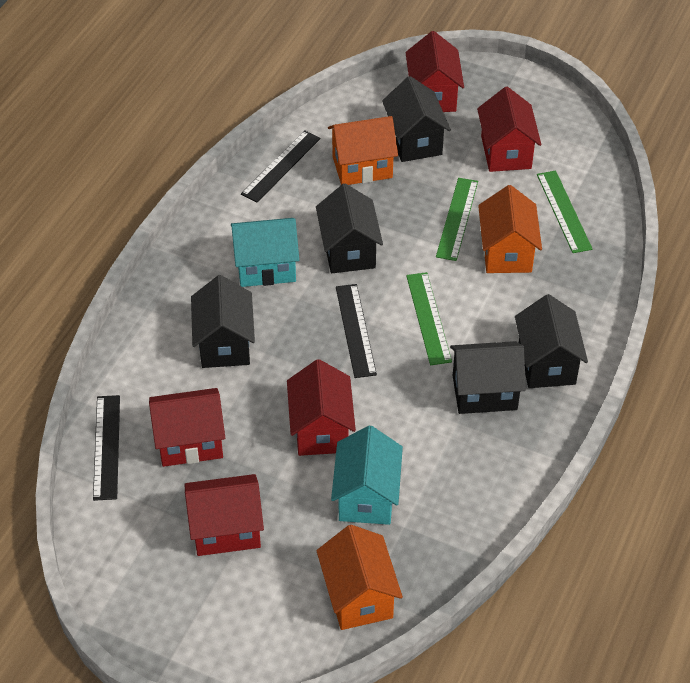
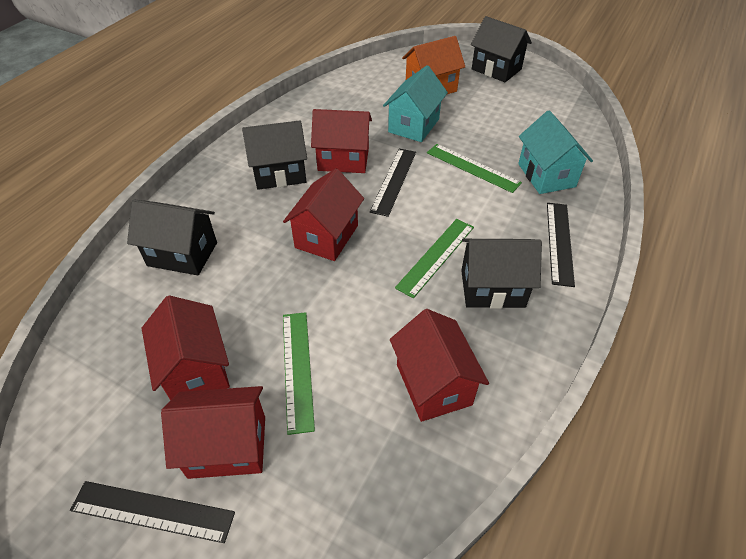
black house: [191,275,255,368] [316,183,383,273] [382,76,451,162] [450,341,526,414] [515,294,588,388] = 5 -> [127,199,217,275] [242,120,307,190] [461,239,542,309] [471,16,532,82] = 4
orange house: [316,525,403,630] [328,116,398,185] [478,185,542,273] = 3 -> [402,36,465,94] = 1

